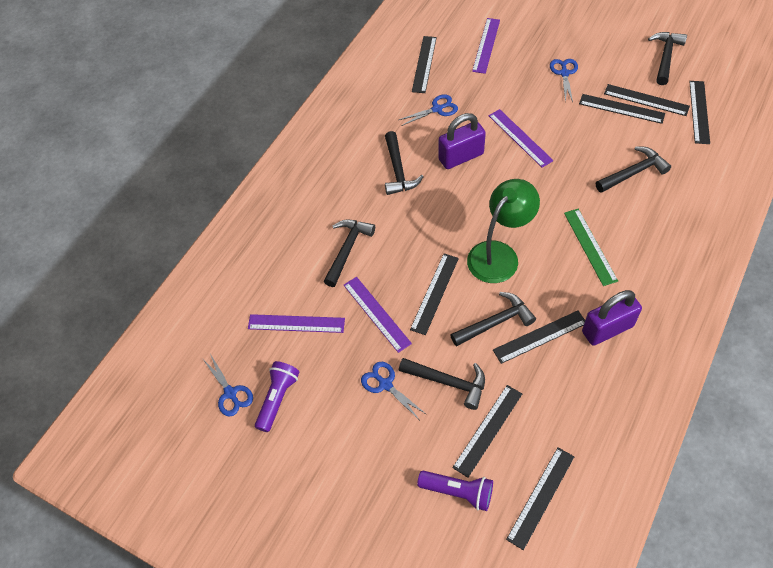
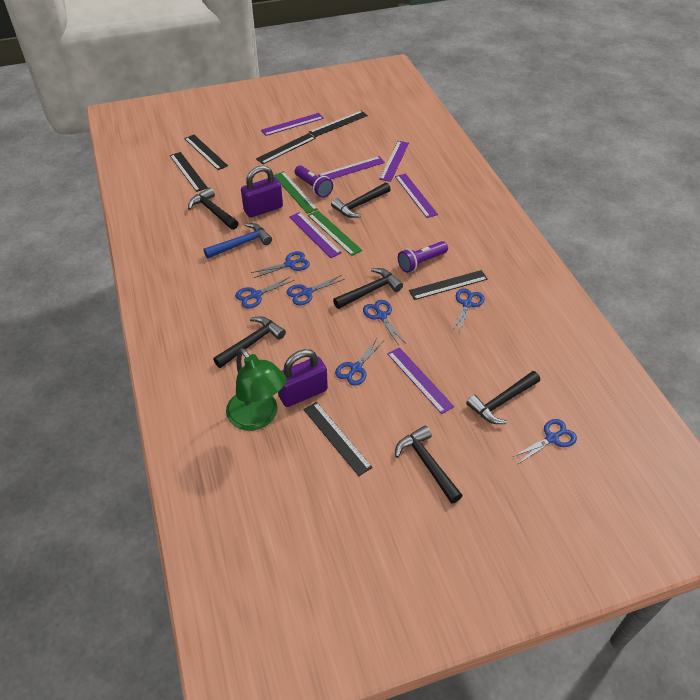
black ruler: [410,254,459,335] [412,36,437,93] [452,385,522,478] [493,311,585,364] [506,447,574,550] [579,94,665,124] [604,84,690,116] [689,81,710,144] = 8 -> [170,152,208,192] [184,135,228,170] [256,133,316,164] [303,402,373,476] [309,111,368,137] [409,270,488,300] = 6
blue hammer: none = 0 -> [204,223,272,259] = 1
blue scissors: [202,354,253,417] [361,362,426,419] [399,94,458,126] [550,59,578,102] = 4 -> [235,276,294,309] [251,251,310,278] [286,275,345,305] [335,338,383,386] [363,300,405,345] [452,288,485,334] [512,419,577,464] = 7
green ruler: [564,209,618,286] = 1 -> [274,171,318,214] [308,211,362,256] = 2
purple ruler: [248,314,345,333] [344,277,412,353] [472,18,500,74] [489,109,554,168] = 4 -> [261,113,324,136] [289,212,342,258] [318,156,385,180] [379,141,409,182] [387,347,454,414] [395,173,438,218] = 6

